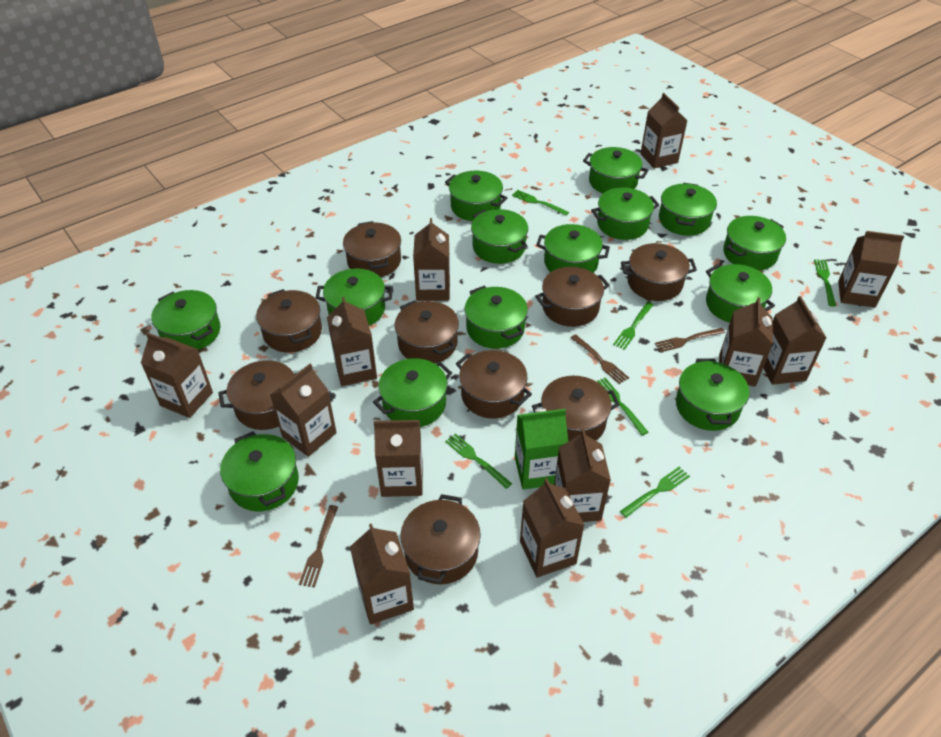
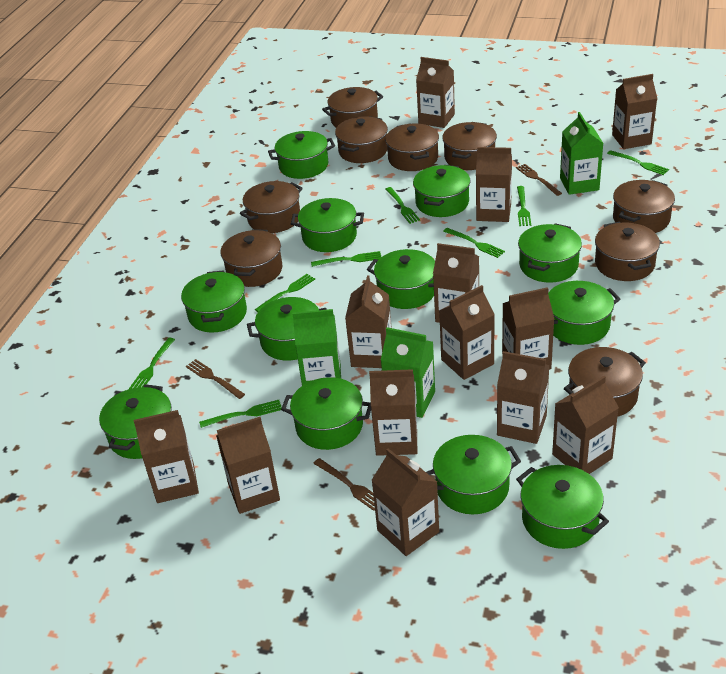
brown carton: [141,332,213,418] [270,364,337,457] [327,297,377,386] [350,524,414,624] [374,420,423,497] [413,218,450,301] [520,479,584,578] [554,429,611,522] [640,93,687,168] [719,297,773,387] [763,296,826,385] [838,231,904,308] = 12 -> [134,410,199,503] [216,417,280,514] [345,276,392,368] [369,369,417,456] [371,448,439,556] [416,57,455,128] [433,243,479,323] [439,285,495,380] [476,147,512,222] [497,351,550,444] [502,287,554,370] [552,376,619,474] [612,74,657,149] = 13
green carton: [515,409,568,490] = 1 -> [292,309,341,386] [381,327,435,418] [560,112,604,195] = 3
green fork: [445,433,512,489] [512,190,569,216] [597,377,648,435] [613,302,654,350] [620,467,690,518] [814,259,836,306] = 6 -> [129,338,175,389] [199,400,282,428] [255,274,315,312] [311,251,381,267] [385,187,420,224] [443,228,505,258] [517,186,531,226] [607,150,669,175] = 8
green pot: [151,290,220,350] [220,432,299,512] [316,268,393,326] [373,358,452,427] [445,171,508,221] [465,286,528,349] [471,209,528,264] [536,224,610,273] [583,147,649,193] [591,187,660,240] [659,183,717,236] [676,358,749,431] [706,264,775,323] [723,216,786,271] = 14 -> [99,384,172,459] [181,270,247,332] [247,297,327,361] [268,131,335,179] [281,377,371,450] [291,198,364,252] [367,249,435,309] [413,165,470,217] [426,435,521,514] [516,465,609,549] [518,223,582,283] [548,281,621,345] = 12

